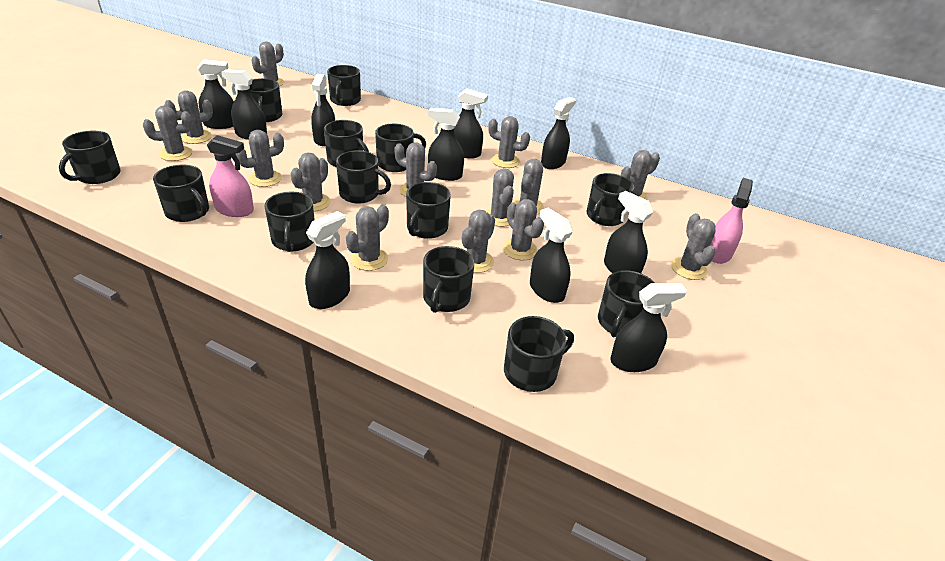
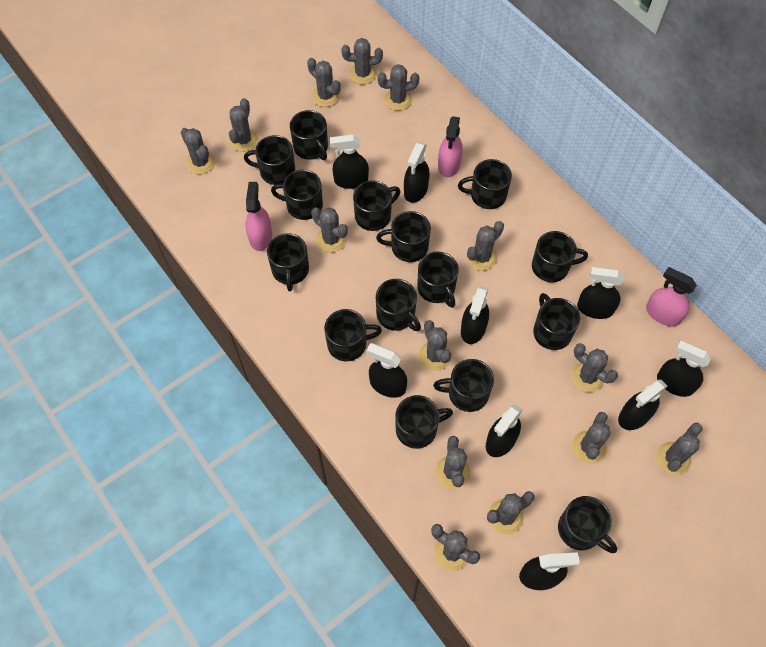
black mug: [59,131,121,184] [153,165,209,222] [249,78,282,122] [265,192,315,252] [324,120,369,167] [327,65,361,106] [336,150,391,204] [375,123,426,172] [406,182,451,239] [423,246,474,313] [504,316,574,392] [586,173,634,226] [598,270,655,337] = 13 -> [244,135,295,185] [267,233,309,292] [271,170,323,220] [290,110,328,160] [324,309,382,361] [353,180,400,231] [376,211,431,262] [376,279,421,331] [396,395,453,449] [417,252,459,308] [433,359,494,412] [458,159,512,209] [532,231,588,282] [533,293,580,350] [558,496,617,553] = 15
black spray bottle: [197,59,234,129] [221,69,267,140] [305,211,350,309] [311,74,335,146] [428,108,464,181] [454,88,488,159] [530,208,573,303] [541,97,576,169] [604,191,653,273] [610,283,687,372] = 10 -> [330,134,369,189] [367,343,407,398] [404,142,429,203] [461,286,489,344] [486,404,523,457] [519,552,580,590] [577,267,624,319] [618,380,668,430] [657,340,711,397] = 9
pink spray bottle: [207,135,254,217] [710,178,753,264] = 2 -> [246,182,272,251] [438,116,463,177] [646,267,697,327] = 3

